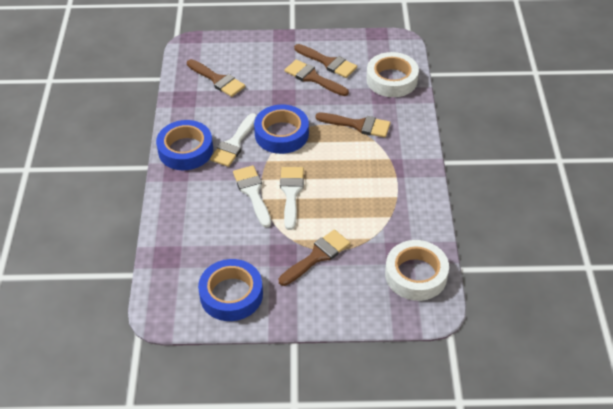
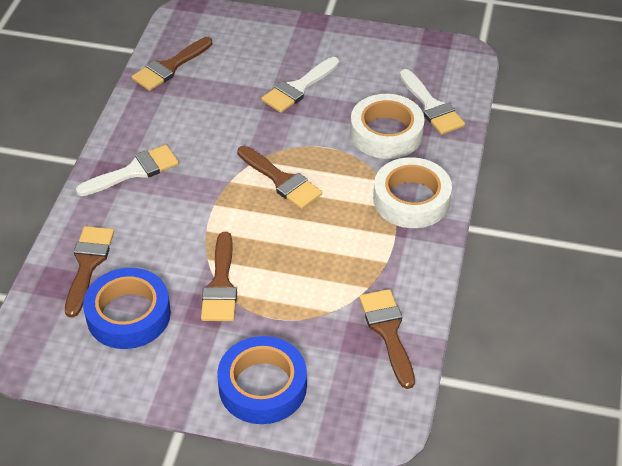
blue tape: [156,120,213,170] [198,259,263,321] [254,104,309,154] = 3 -> [83,268,171,349] [217,336,307,424] = 2

